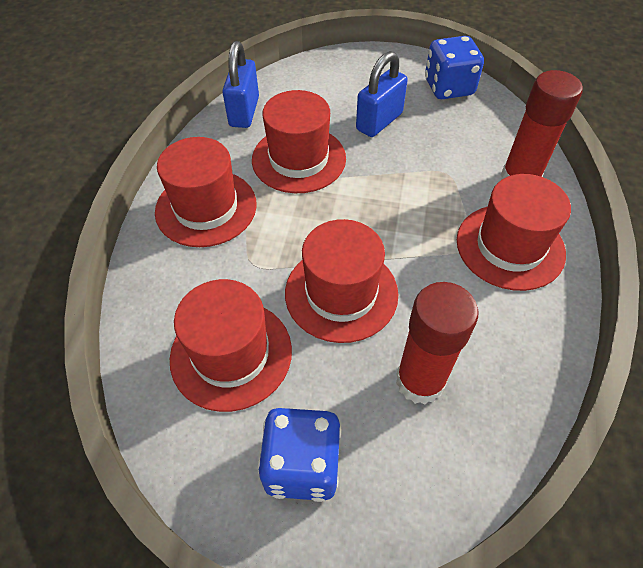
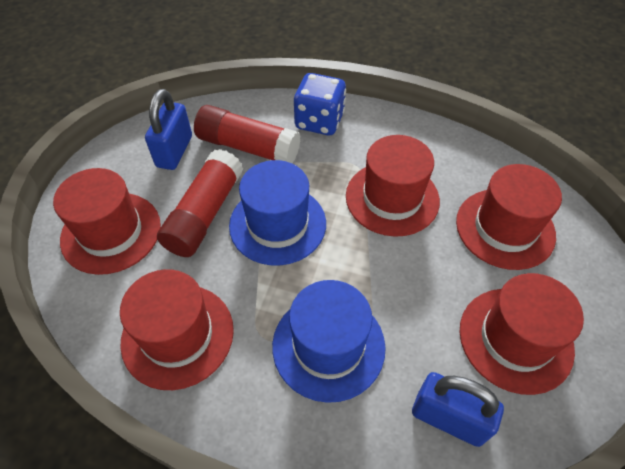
blue dice: [258,408,342,502] [425,36,484,99] = 2 -> [294,73,346,135] = 1
blue hat: none = 0 -> [229,160,326,266] [272,280,386,403] = 2

